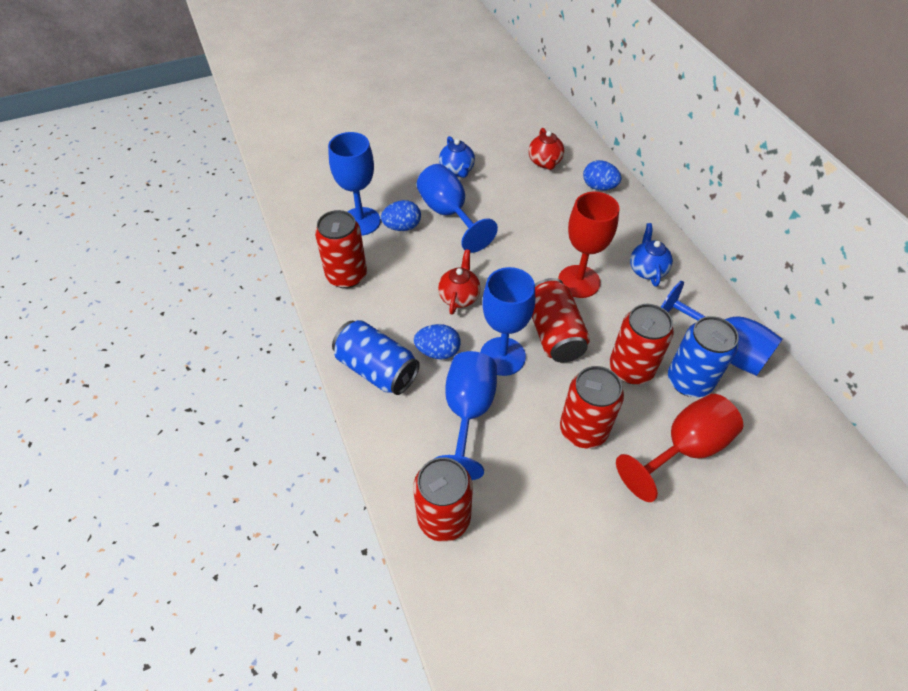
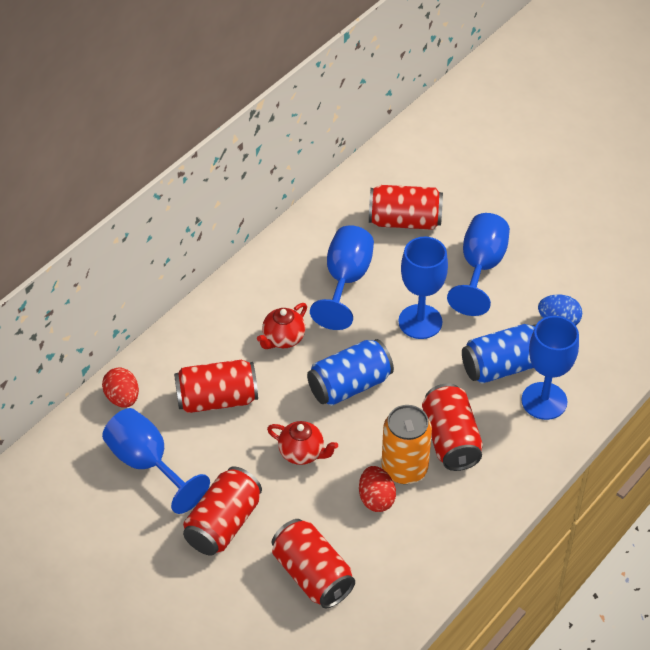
blue egg: [381,200,421,231] [414,324,461,359] [583,160,621,190] = 3 -> [538,294,582,325] = 1
blue teapot: [439,136,475,178] [630,223,673,287] = 2 -> none = 0
orange can: none = 0 -> [382,405,432,484] = 1
red egg: none = 0 -> [102,367,139,408] [359,466,396,512] = 2
red goblet: [558,192,619,298] [616,394,743,502] = 2 -> none = 0

